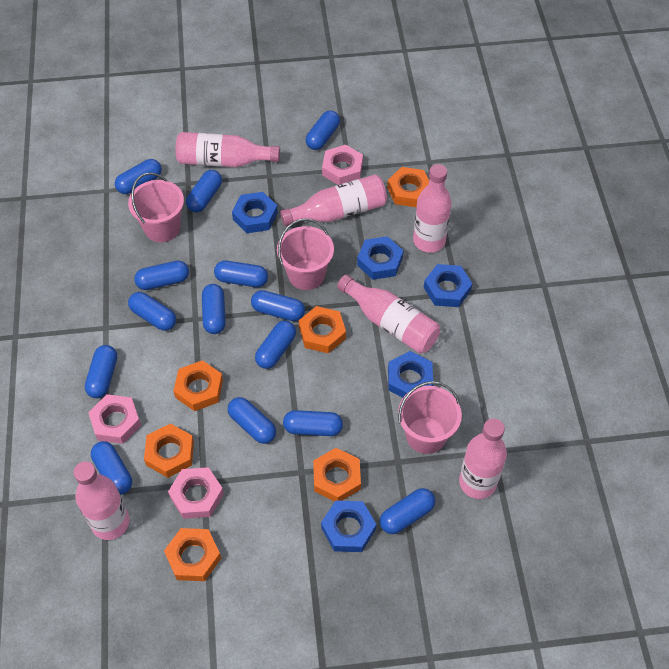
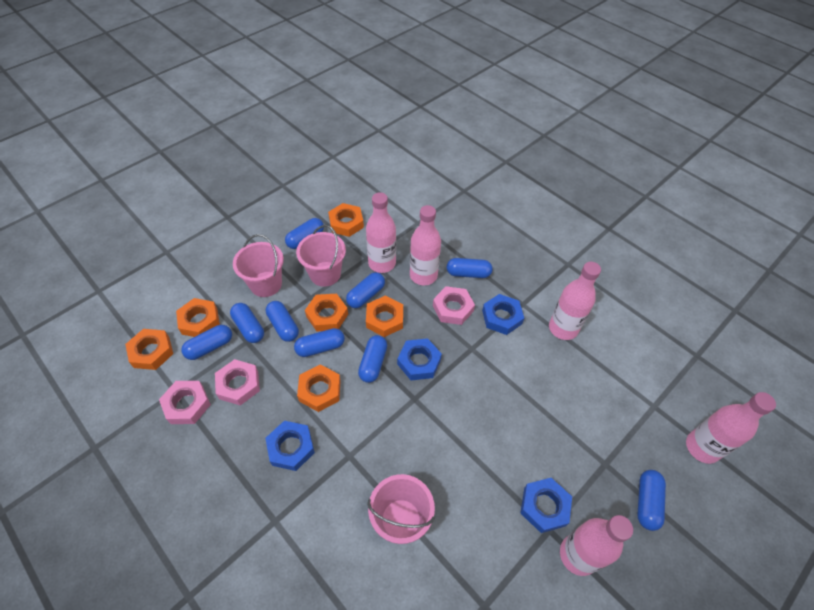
blue capsule: [85,345,117,398] [91,441,132,495] [115,159,162,194] [128,292,176,331] [134,261,189,290] [186,170,222,212] [202,284,226,334] [214,261,268,287] [228,397,276,444] [251,290,305,321] [255,321,296,369] [283,410,343,436] [306,110,340,150] [380,488,435,534] = 14 -> [181,325,232,360] [230,303,264,343] [266,301,299,342] [285,218,324,249] [294,328,345,357] [346,272,385,308] [358,335,387,383] [446,258,493,278] [637,470,666,531] = 9
blue nut: [232,192,278,233] [321,501,376,552] [357,236,403,280] [388,351,433,398] [424,264,473,307] = 5 -> [265,421,315,471] [397,338,442,380] [482,294,524,335] [521,478,572,533] = 4
pink bottle: [74,461,130,540] [176,132,280,167] [280,174,387,226] [337,275,440,353] [413,164,452,253] [459,418,507,499] = 6 -> [366,192,396,273] [410,205,441,285] [549,262,601,340] [560,515,633,576] [686,392,776,464] = 5

